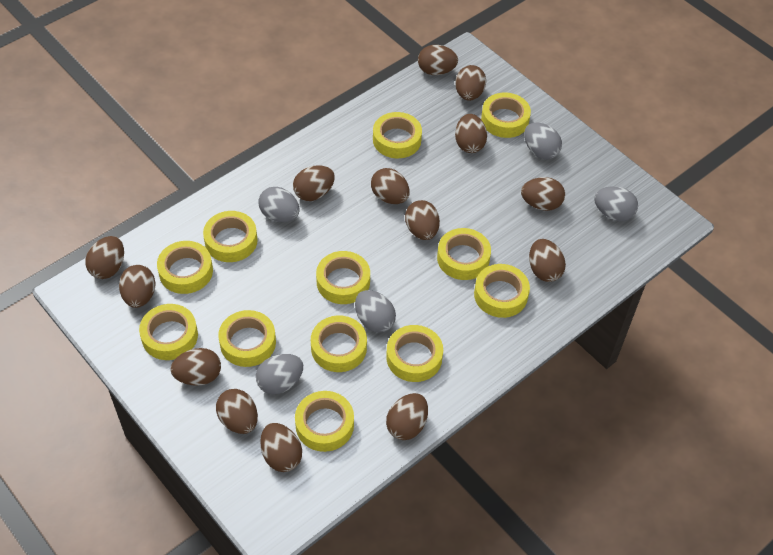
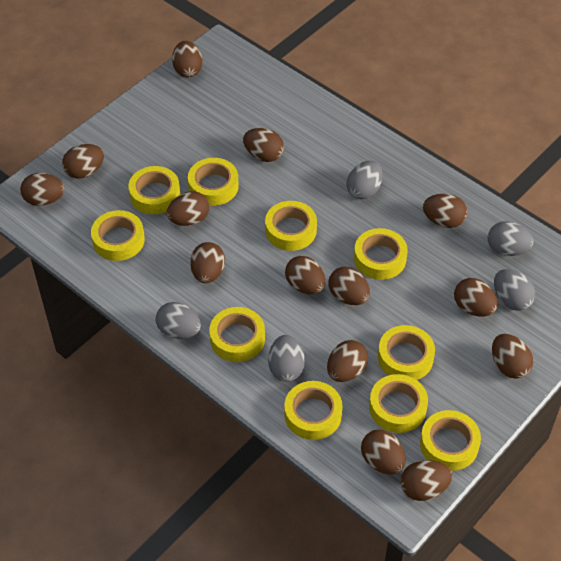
yellow tape: [139,304,198,360] [157,241,213,294] [203,211,257,262] [218,310,276,367] [295,391,354,452] [311,315,367,372] [316,251,370,304] [373,112,422,158] [386,325,443,382] [437,228,491,280] [474,264,530,318] [481,92,531,138] = 12 -> [91,210,145,261] [128,166,180,214] [188,158,239,206] [209,307,265,362] [265,201,317,251] [284,381,342,440] [354,228,408,280] [369,374,428,433] [378,325,435,380] [420,410,481,471] = 10

